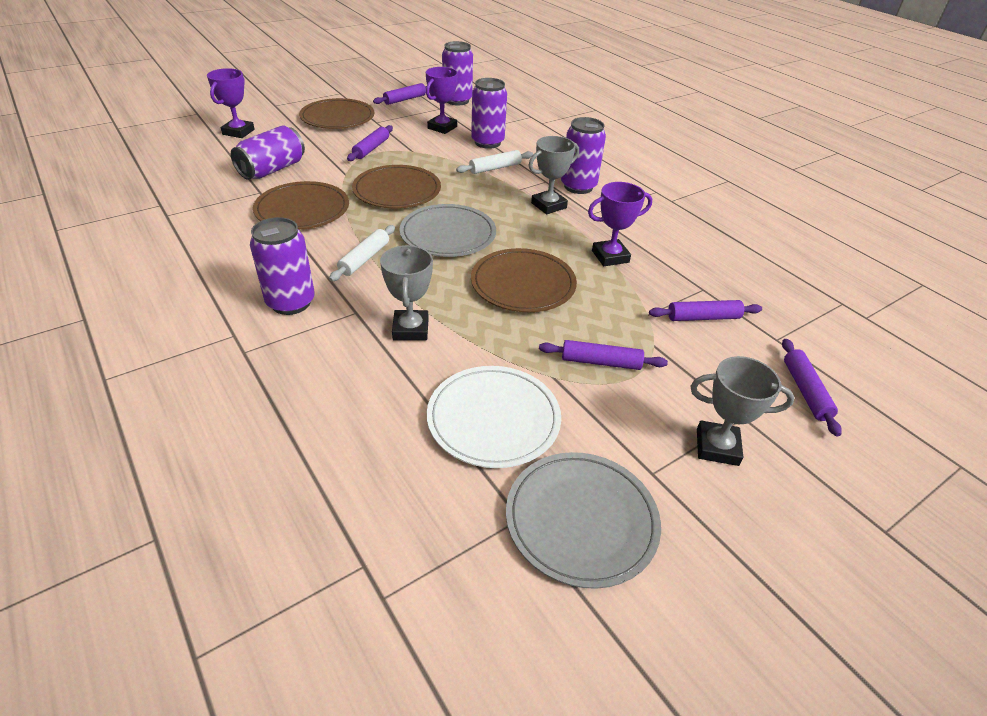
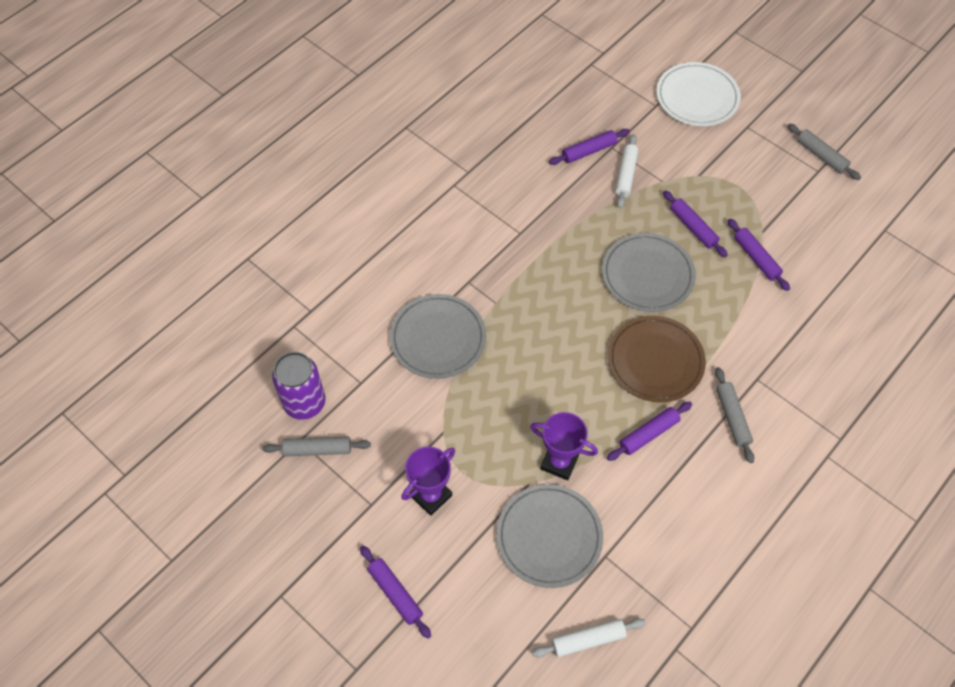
brown plate: [253,181,349,230] [299,98,375,129] [352,165,441,208] [471,248,577,312] = 4 -> [608,316,706,402] = 1
grey plate: [399,204,496,257] [506,452,661,589] = 2 -> [390,294,486,379] [496,484,603,588] [602,233,696,312] = 3
grey rolling pin: none = 0 -> [262,437,371,456] [715,367,754,463] [787,123,861,180] = 3
grey trophy: [380,245,433,341] [529,136,579,214] [691,356,795,466] = 3 -> none = 0
purple can: [231,125,305,180] [250,217,315,315] [442,41,473,105] [471,78,507,149] [561,117,606,194] = 5 -> [272,352,326,420] = 1
purple trophy: [207,68,255,138] [426,67,458,134] [588,182,652,266] = 3 -> [401,447,455,516] [530,412,598,481] = 2

